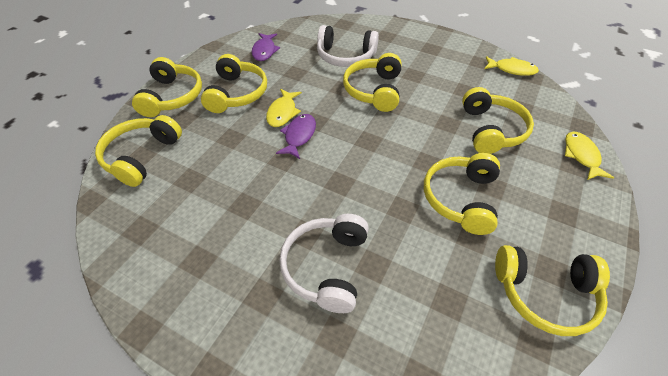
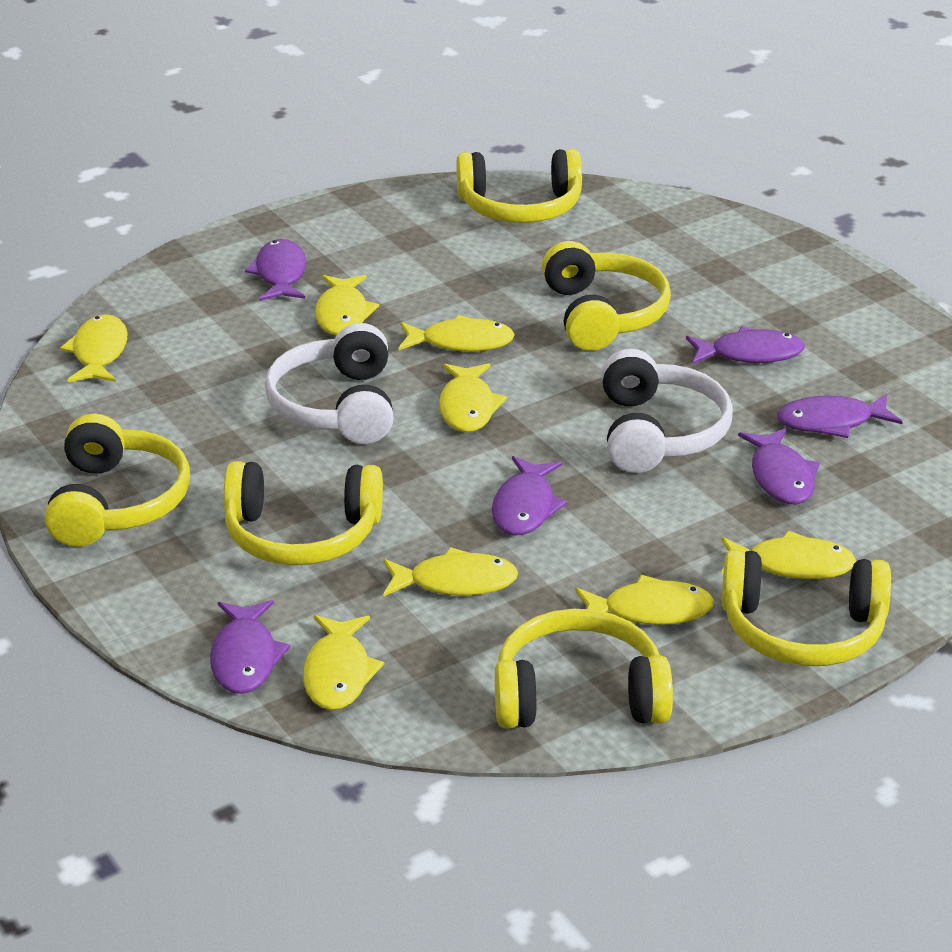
purple fish: [252,33,280,61] [276,114,316,159] = 2 -> [210,600,290,694] [245,239,306,301] [492,456,567,535] [686,326,805,365] [738,428,820,505] [777,394,902,438] = 6
yellow fish: [266,89,302,127] [484,56,539,76] [565,131,614,180] = 3 -> [60,314,128,383] [303,615,384,710] [315,275,379,335] [383,547,518,597] [399,315,515,351] [439,363,507,432] [575,575,714,625] [722,531,856,579] = 8
yellow headphones: [95,115,182,187] [132,57,202,117] [201,54,267,113] [343,53,402,112] [424,153,500,235] [462,87,534,154] [495,245,610,336] = 7 -> [45,414,190,547] [223,461,383,565] [456,149,582,223] [495,609,673,729] [542,241,671,351] [722,549,891,666] = 6

